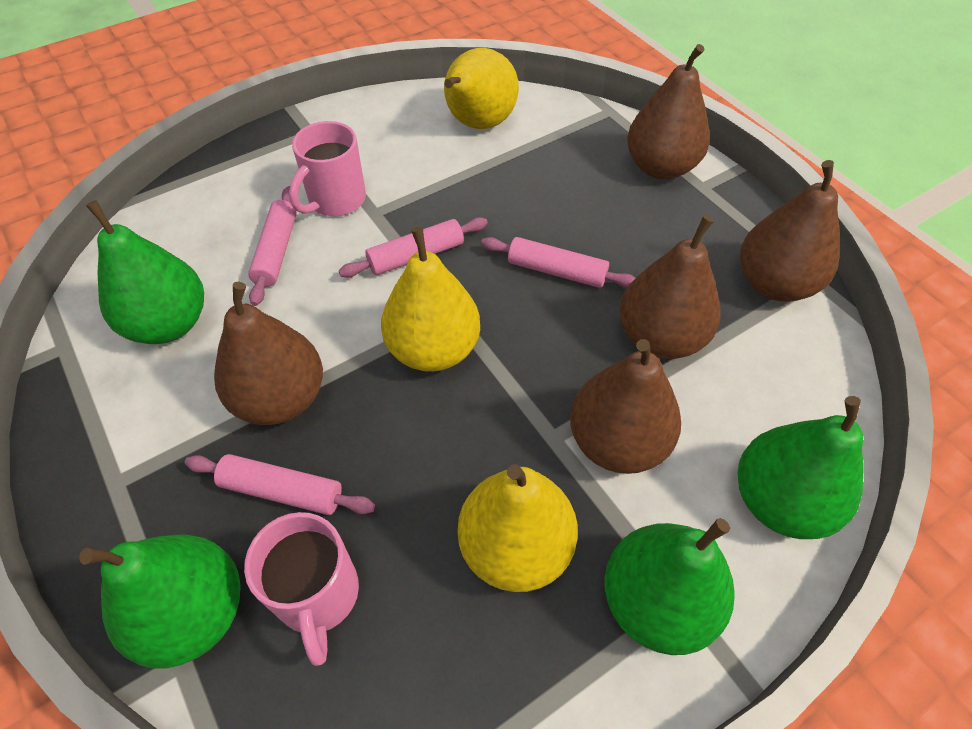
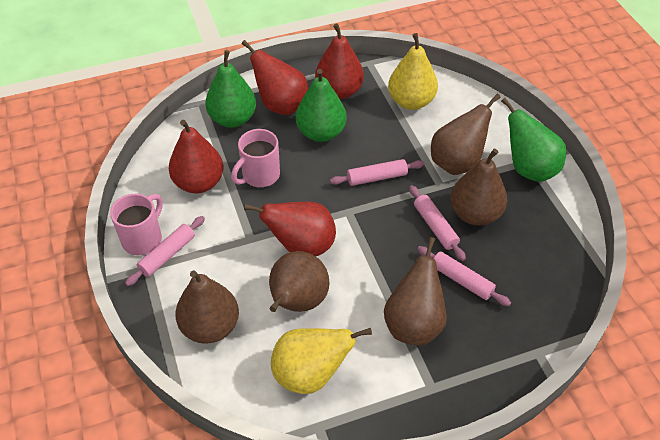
green pear: [79,535,241,669] [86,200,204,344] [604,518,734,655] [738,396,863,539] = 4 -> [205,50,256,128] [296,69,347,142] [501,98,566,182] = 3
red pear: none = 0 -> [169,120,224,193] [242,40,308,115] [244,202,336,256] [315,23,364,99] = 4
yellow pear: [381,227,480,372] [444,48,519,129] [458,464,578,592] = 3 -> [271,328,372,394] [388,33,438,110] = 2

